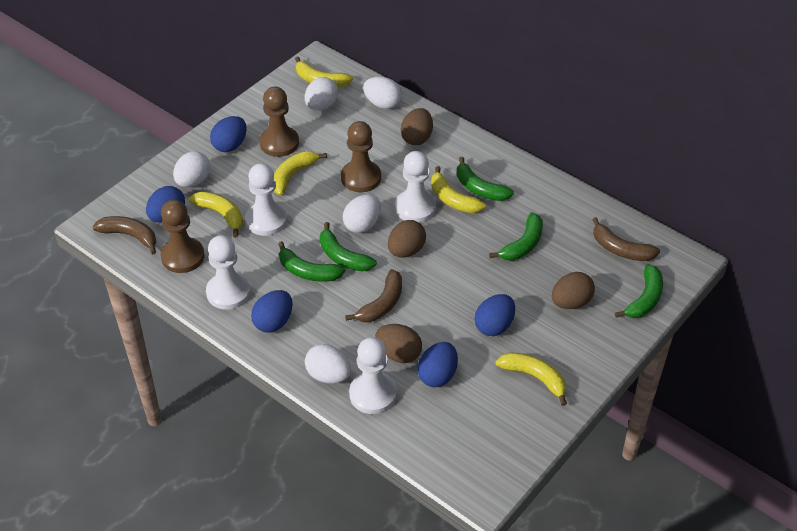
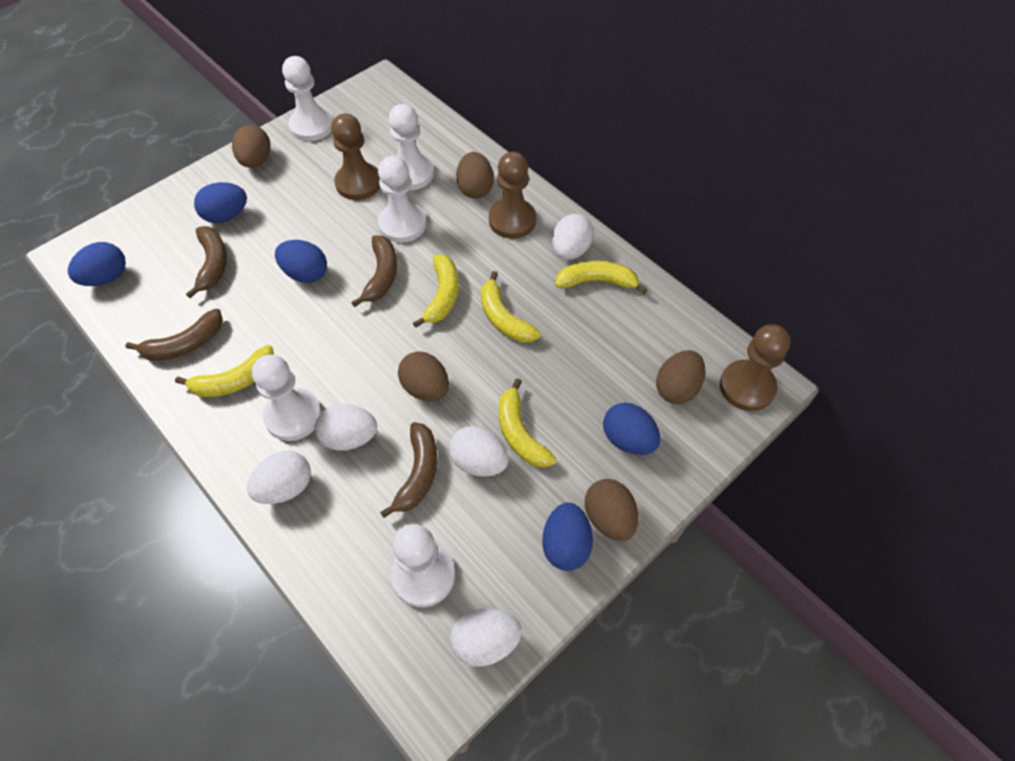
brown banana: [92,216,156,254] [345,269,402,322] [592,217,660,261] = 3 -> [126,309,223,361] [186,226,227,298] [351,236,397,307] [380,422,438,518] = 4
brown egg: [375,324,422,363] [388,220,426,258] [401,108,433,145] [552,272,595,309] = 4 -> [232,125,271,168] [398,351,449,402] [456,152,494,199] [585,479,639,541] [656,350,705,404] = 5
green banana: [278,241,346,282] [320,222,377,271] [457,157,514,201] [489,212,543,260] [615,264,663,318] = 5 -> none = 0
white pawn: [206,235,251,310] [245,163,287,236] [349,337,397,414] [395,151,436,223] = 4 -> [252,354,321,441] [282,56,333,141] [378,156,426,243] [389,104,434,190] [391,524,455,607] = 5

